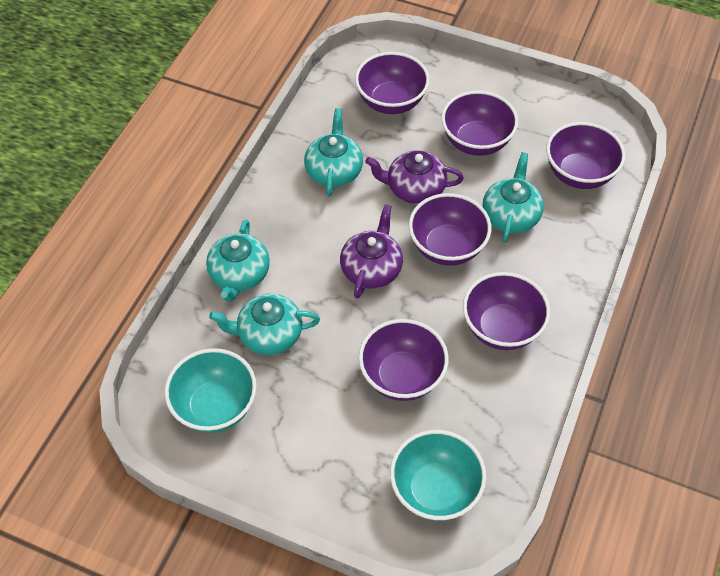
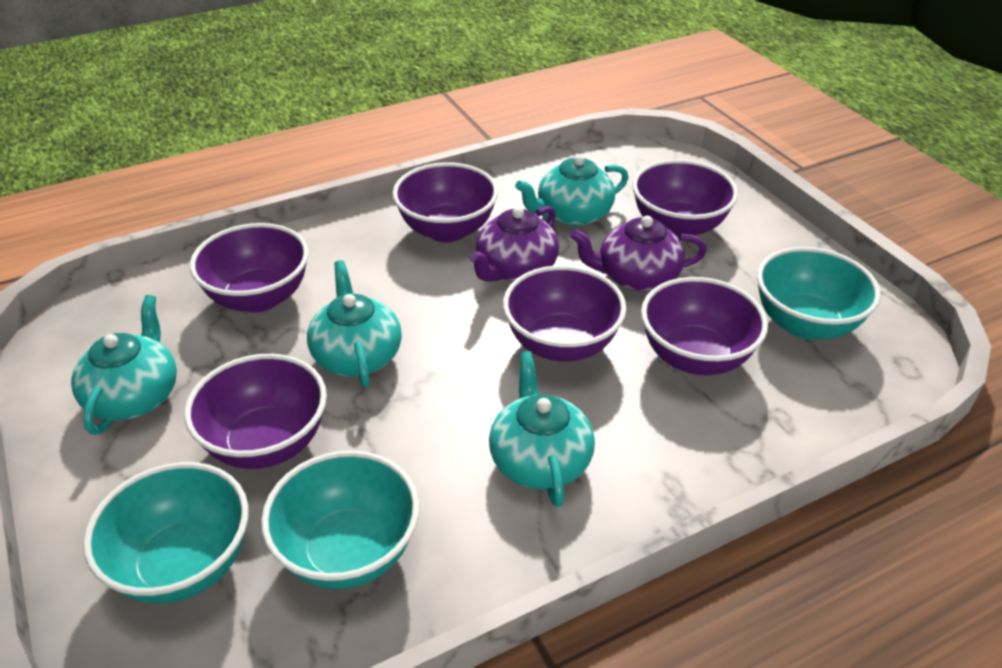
turquoise bowl: [165,348,257,433] [390,430,487,521] = 2 -> [83,462,249,603] [261,450,419,589] [757,247,881,340] = 3

